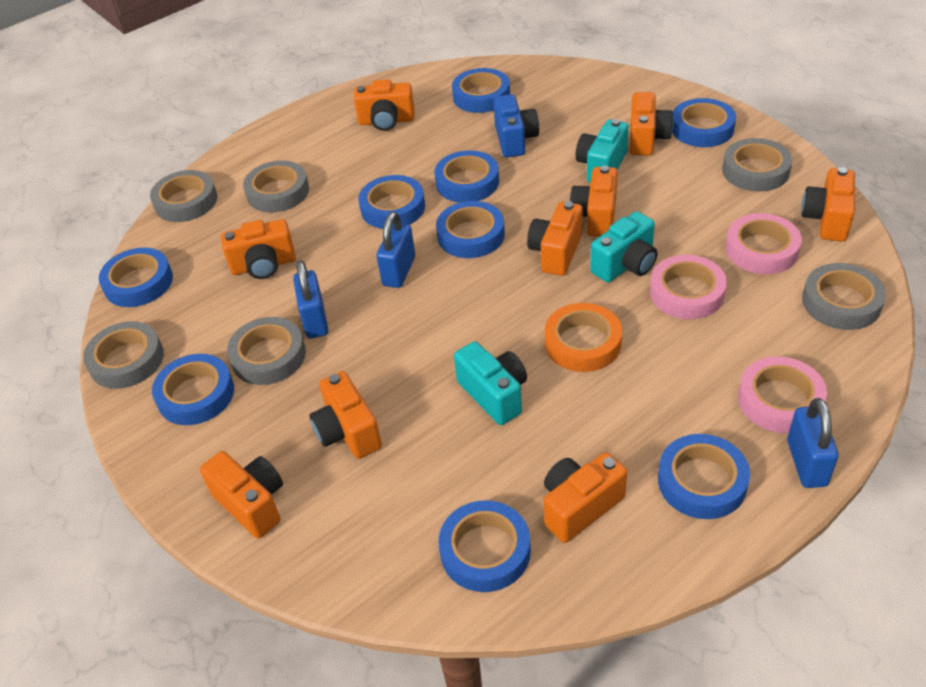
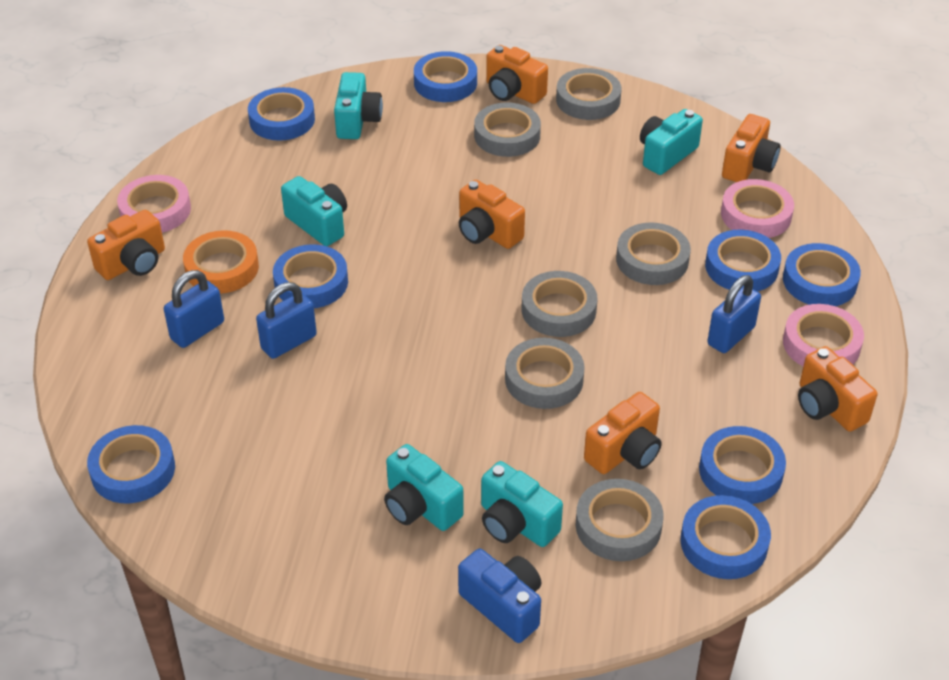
blue tape: [99,248,173,307] [152,354,234,425] [358,175,425,229] [434,150,499,203] [436,201,505,258] [438,500,531,592] [452,68,510,113] [658,434,750,519] [672,98,736,147] = 9 -> [87,425,175,503] [248,87,315,141] [273,244,348,308] [414,51,477,102] [680,495,771,579] [699,426,786,504] [705,230,781,291] [783,243,861,306] = 8
orange camera: [200,451,283,538] [221,219,296,279] [309,371,382,459] [354,79,415,131] [527,201,583,276] [544,452,627,543] [569,165,618,237] [630,92,674,156] [801,167,855,242] = 9 -> [87,210,165,280] [459,180,525,249] [486,45,548,104] [584,392,661,474] [722,114,781,182] [798,346,877,432] = 6
turquoise camera: [454,341,527,425] [576,119,629,183] [590,211,658,282] = 3 -> [281,176,347,246] [334,72,383,139] [384,444,464,531] [481,461,563,547] [640,109,703,175] = 5

